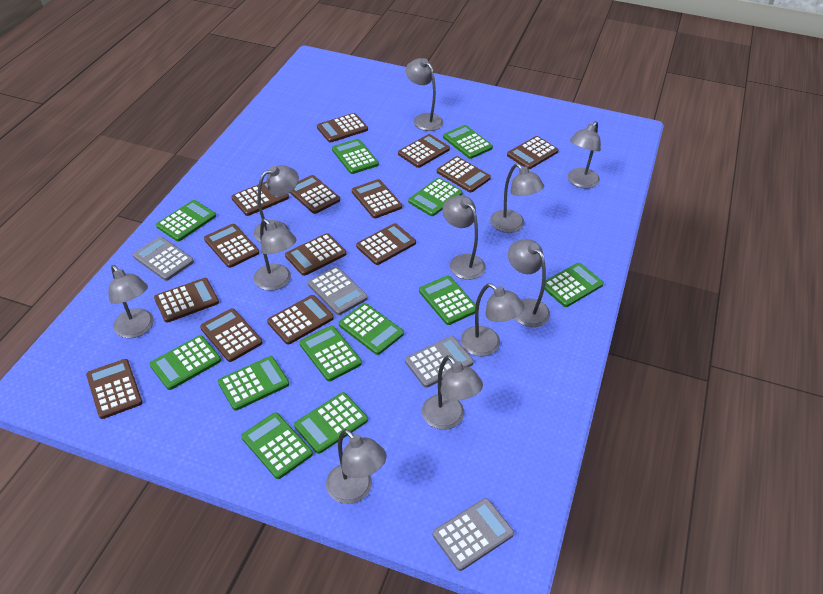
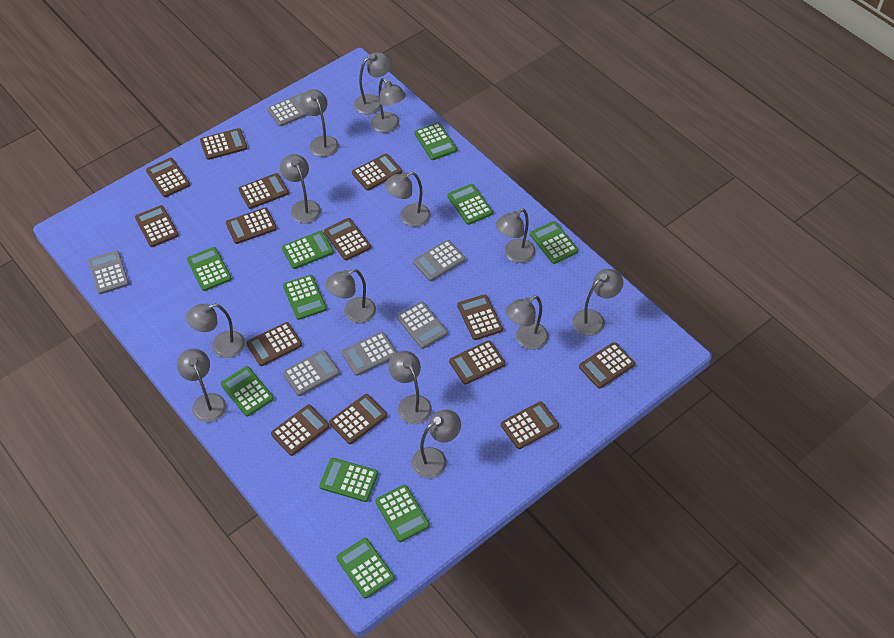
green calculator: [150,335,221,390] [156,200,216,241] [218,356,289,411] [241,413,313,479] [294,392,368,454] [300,326,362,381] [332,139,379,174] [339,303,404,355] [408,178,462,216] [419,276,476,325] [443,125,493,159] [541,263,604,307] = 12 -> [187,247,232,291] [221,366,274,417] [282,231,334,269] [283,275,327,320] [319,458,378,502] [336,538,395,598] [375,485,430,542] [414,123,457,160] [447,184,493,225] [530,221,578,264] = 10
grey calculator: [133,237,194,281] [308,267,368,315] [405,336,474,388] [433,498,514,571] = 4 -> [88,250,129,294] [267,93,308,127] [283,350,340,396] [342,332,397,376] [397,302,448,349] [413,240,466,281] = 6
grey lamp: [109,265,154,338] [254,165,299,242] [254,218,297,291] [326,429,387,504] [406,58,443,131] [422,355,483,430] [442,195,486,280] [461,283,524,356] [490,163,544,233] [508,239,550,327] [568,121,601,189] = 11 -> [177,349,226,423] [186,304,245,358] [280,154,321,223] [300,89,339,157] [326,269,376,323] [354,52,392,114] [371,78,406,133] [385,172,431,227] [388,351,432,424] [412,409,461,478] [496,209,536,263] [506,296,549,350] [572,269,623,336] = 13

